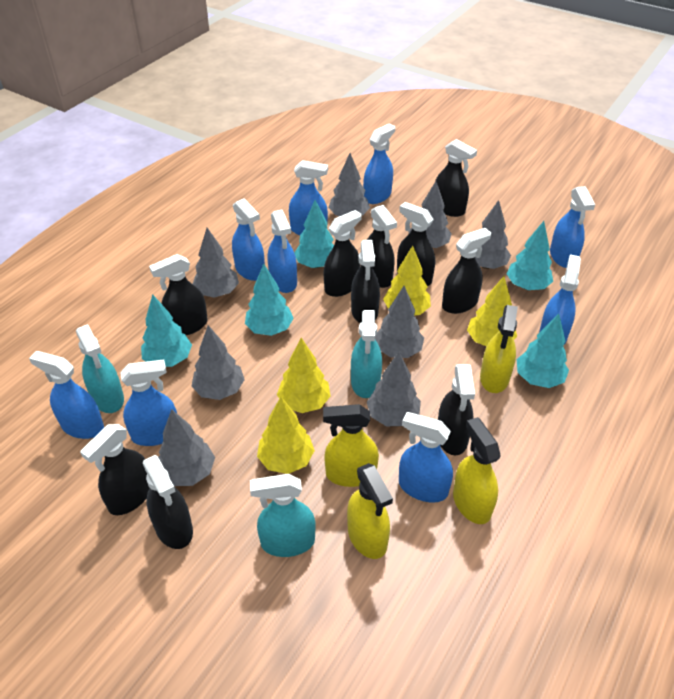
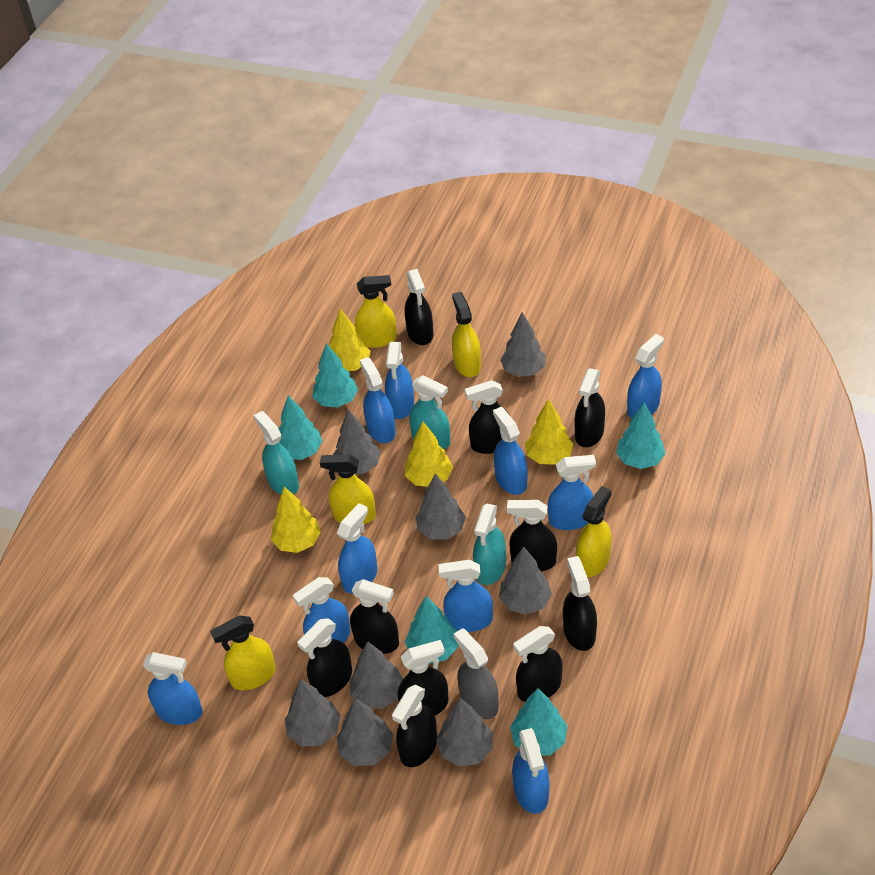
blue spray bottle: [29,351,104,439] [120,360,177,446] [232,199,265,281] [268,210,297,293] [289,160,328,235] [363,124,395,204] [399,412,453,503] [539,254,581,344] [550,186,595,268] = 9 -> [143,652,202,725] [293,577,350,649] [337,503,377,593] [360,357,396,443] [385,342,414,419] [439,560,493,632] [493,407,528,495] [512,728,550,814] [548,455,596,530] [627,334,664,418] = 10
grey spray bottle: none = 0 -> [454,628,498,720] = 1
yellow spray bottle: [323,404,379,487] [347,463,393,559] [453,417,501,524] [480,305,518,393] = 4 -> [210,615,276,690] [320,454,376,524] [355,275,397,348] [452,292,481,377] [576,486,612,577] = 5

